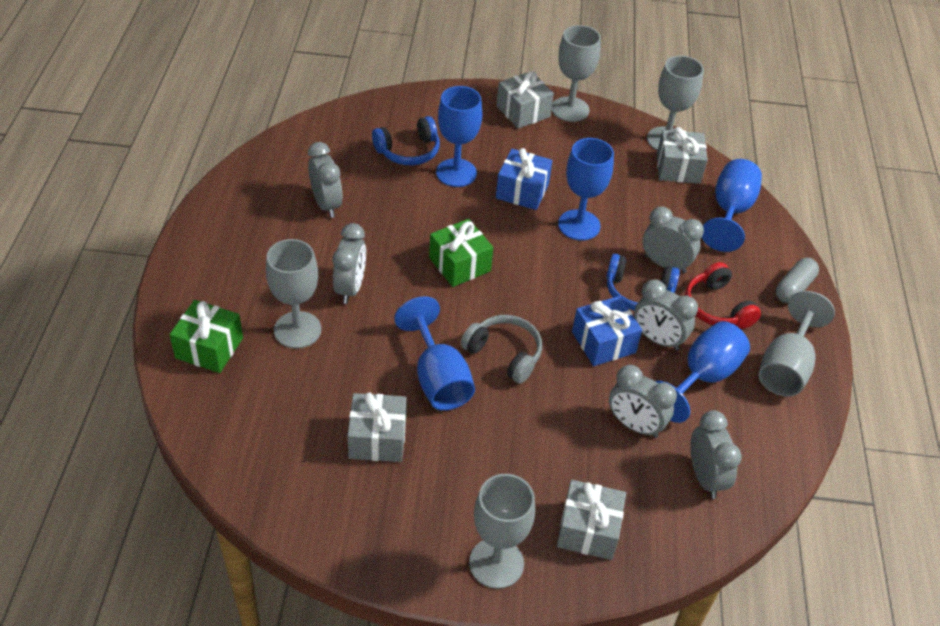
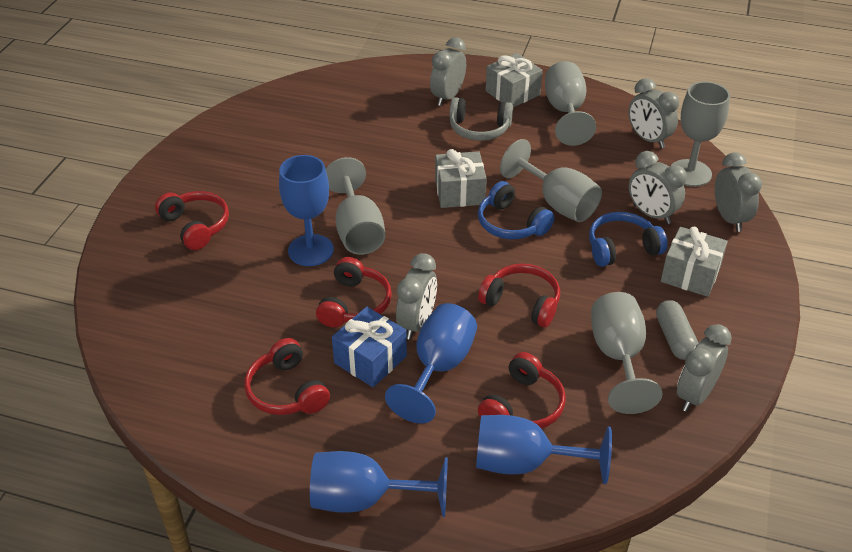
blue gift: [496,148,553,210] [572,296,642,366] = 2 -> [332,307,407,387] = 1
blue goblet: [394,296,475,411] [436,86,482,187] [558,138,614,240] [655,321,750,423] [702,159,762,252] = 5 -> [279,155,334,266] [310,451,448,517] [385,303,477,424] [476,415,612,484] = 4
green gift: [170,300,243,373] [429,219,493,287] = 2 -> none = 0
grey gift: [347,393,407,462] [497,71,554,129] [557,480,626,560] [657,127,708,184] = 4 -> [435,149,487,208] [486,53,543,107] [661,227,728,297] = 3
red headphones: [685,262,761,329] = 1 -> [155,191,229,250] [244,338,330,415] [316,257,392,328] [478,264,560,327] [478,352,566,429] = 5

